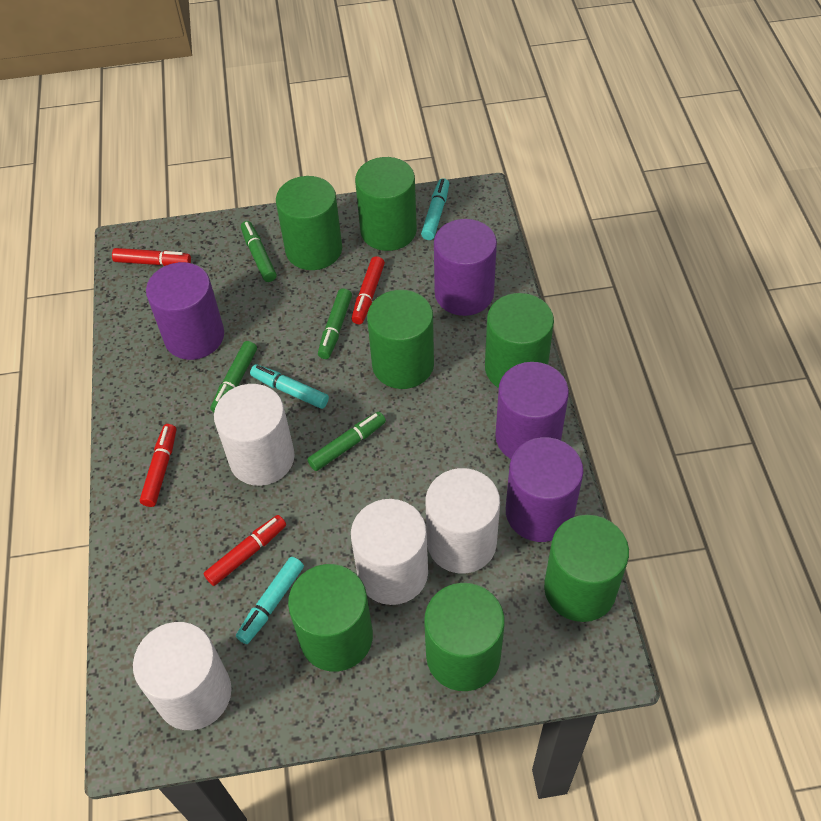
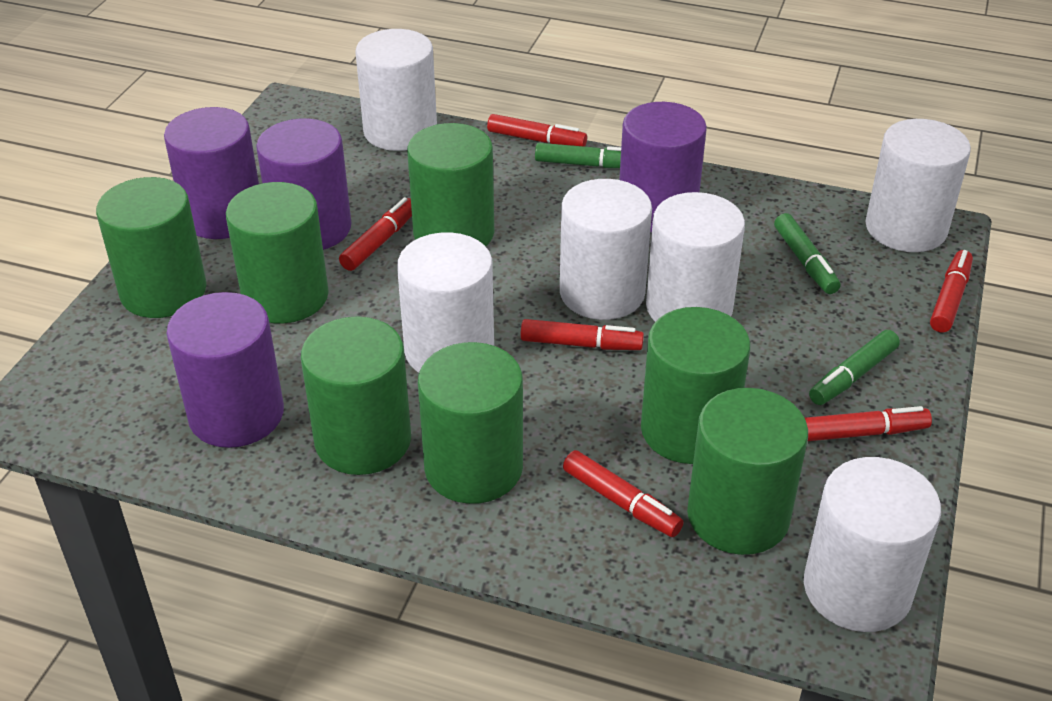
green marker: [211,341,257,412] [241,221,277,282] [307,412,386,471] [318,288,352,359] = 4 -> [535,143,621,168] [774,213,841,294] [809,330,900,405] = 3
red marker: [112,248,191,266] [140,424,176,507] [203,515,286,586] [351,256,385,324] = 4 -> [339,197,412,271] [487,114,587,147] [520,319,644,350] [563,450,684,537] [805,406,932,441] [930,250,973,333] = 6
turquoise marker: [236,557,304,644] [250,364,329,409] [421,178,449,240] = 3 -> none = 0
white cylinder: [133,622,232,730] [214,384,294,486] [351,499,428,605] [426,468,500,574] = 4 -> [355,29,437,151] [397,232,494,373] [560,179,652,320] [646,192,745,322] [804,457,941,632] [865,119,971,252] = 6

